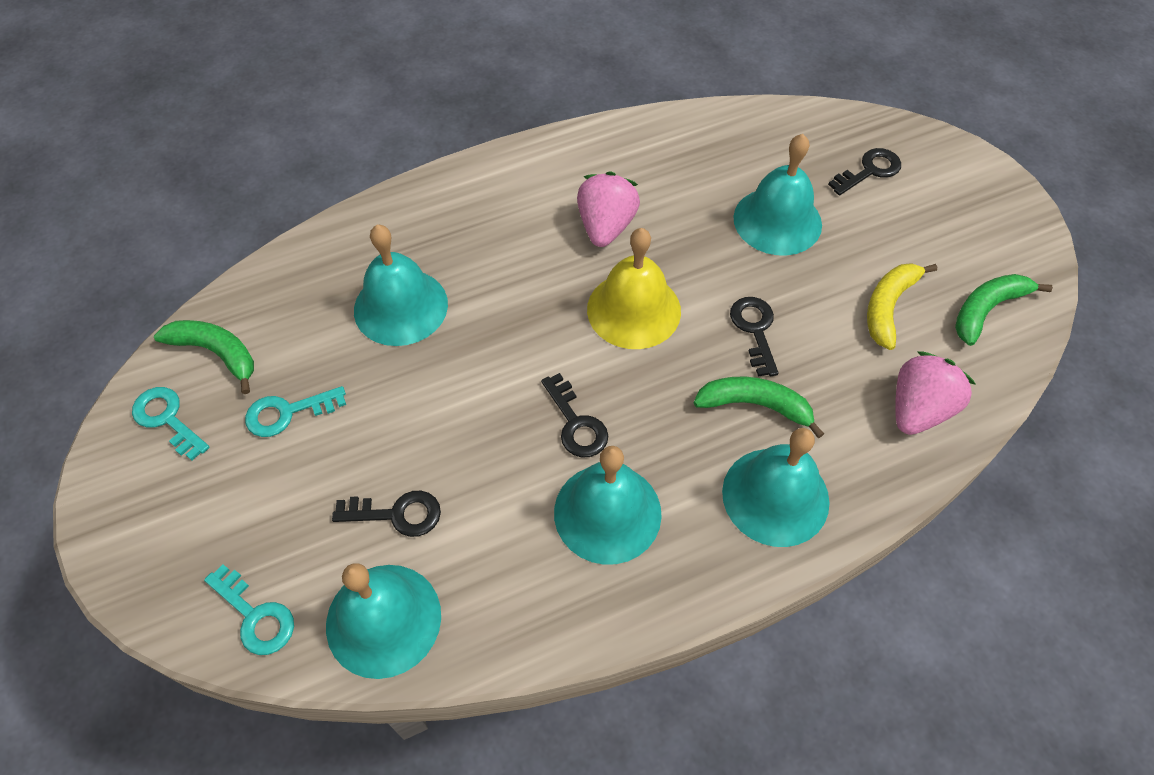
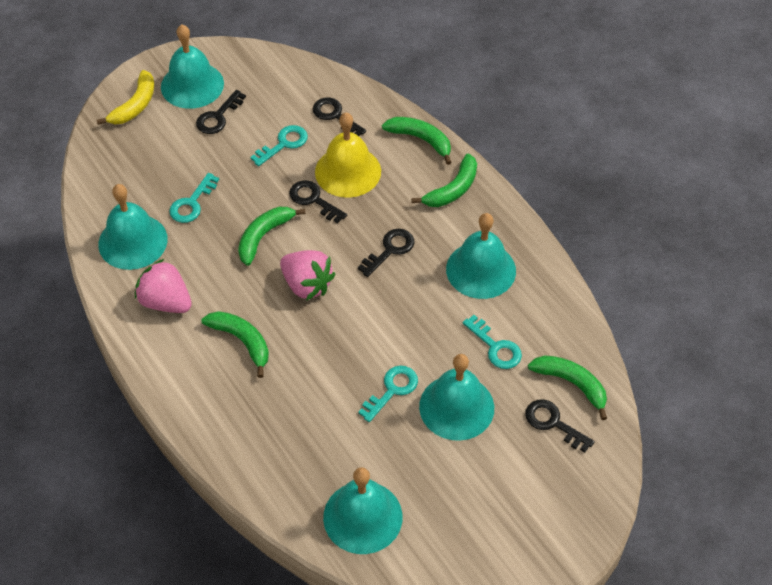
black key: [332,491,441,537] [541,373,608,457] [730,297,779,376] [828,148,901,195] = 4 -> [196,90,246,134] [289,180,347,224] [313,98,366,136] [358,229,414,277] [525,399,595,453] = 5
green banana: [154,320,254,394] [694,377,824,439] [955,274,1053,346] = 3 -> [201,311,269,378] [238,207,306,266] [382,117,452,165] [411,154,477,207] [528,355,607,420] = 5
turquoise key: [132,387,210,460] [204,564,294,655] [245,386,346,437] = 3 -> [169,173,219,223] [250,125,308,166] [358,366,418,422] [463,315,522,369] = 4

